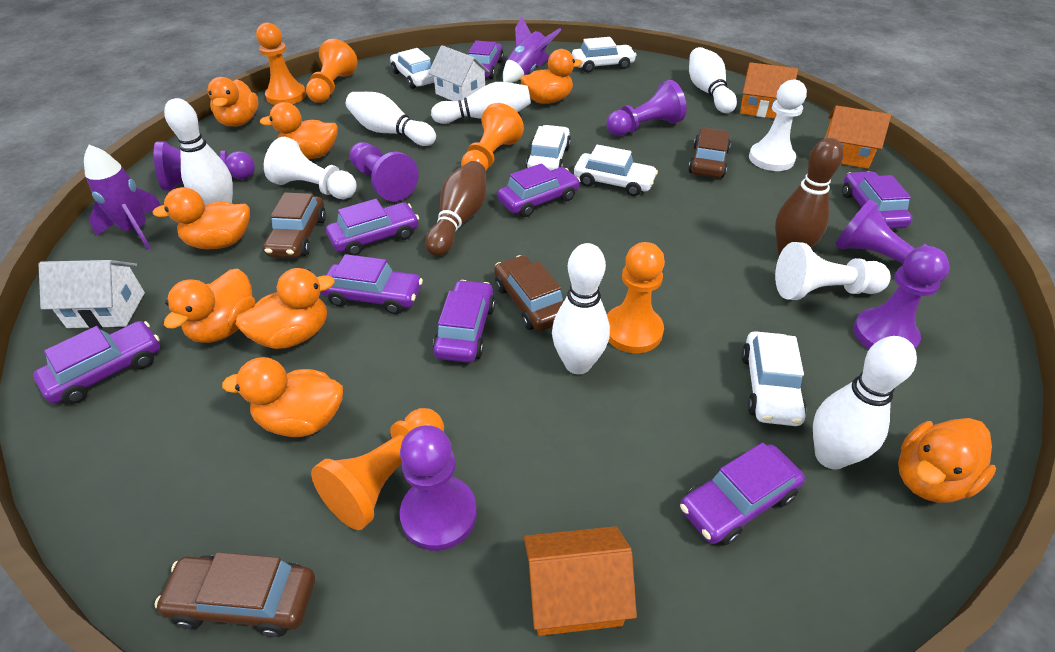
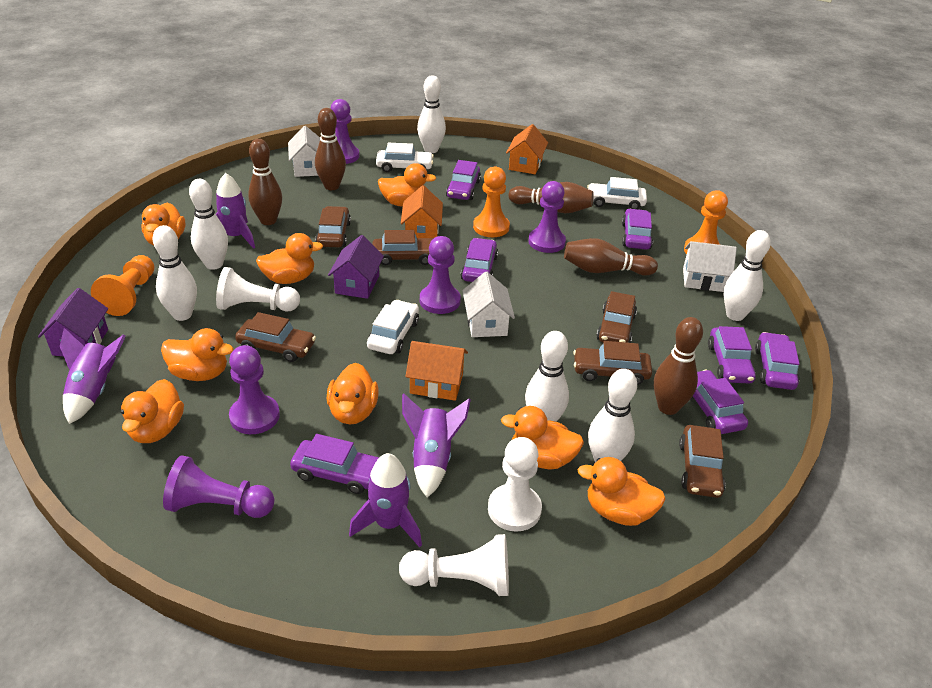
brown bowling pin: [425,161,486,256] [775,138,844,256] = 2 -> [248,139,282,225] [315,108,346,190] [508,182,594,213] [564,238,658,276] [654,317,703,415] = 5
brown car: [155,552,315,637] [263,192,326,258] [494,255,564,331] [688,128,731,178] = 4 -> [235,312,316,362] [315,206,351,247] [372,230,434,265] [573,341,652,385] [596,291,637,343] [679,425,726,498] = 6
orange pawn: [256,23,306,105] [306,39,358,103] [311,408,444,530] [461,103,524,171] [607,242,665,353] = 5 -> [91,255,155,316] [473,167,510,237] [684,190,728,254] = 3
purple car: [33,321,160,404] [321,254,423,314] [326,199,419,256] [433,280,495,363] [468,40,504,79] [497,163,580,217] [680,442,805,545] [842,171,913,229] = 8 -> [290,434,379,494] [446,160,481,200] [461,238,498,282] [622,209,653,250] [692,370,748,434] [708,326,756,384] [755,332,800,390] = 7
purple house: none = 0 -> [38,288,108,356] [328,235,384,299] = 2
purple pawn: [154,141,255,191] [349,142,419,202] [400,425,477,551] [607,80,687,136] [835,200,950,282] [853,246,949,349] = 6 -> [163,455,275,518] [229,345,280,434] [330,99,359,164] [420,236,461,314] [528,181,566,253] = 5
purple rocket: [84,145,161,250] [503,17,562,83] = 2 -> [60,328,126,424] [216,173,255,249] [349,453,422,548] [402,393,471,498] = 4
white car: [390,48,434,89] [526,125,571,171] [572,37,637,73] [574,145,658,196] [741,331,807,426] = 5 -> [367,300,419,354] [376,143,434,172] [587,177,647,209] = 3
white house: [39,260,145,328] [428,45,490,101] = 2 -> [288,126,320,177] [462,272,515,337] [683,241,737,292] = 3

